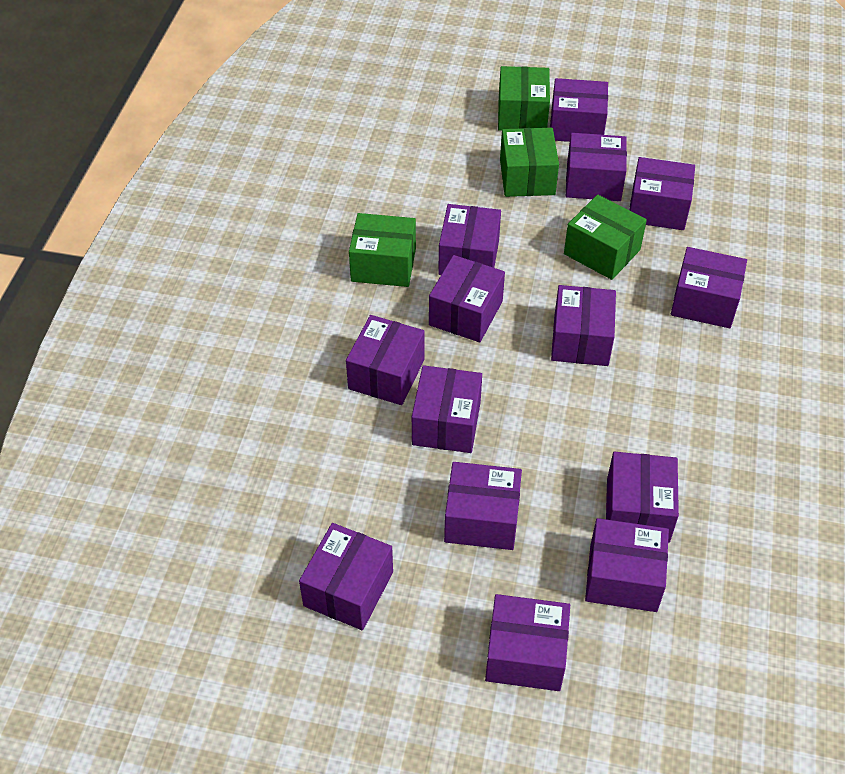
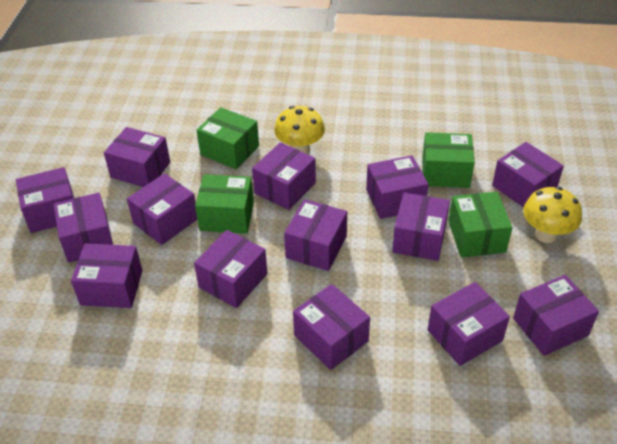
yellow mushroom: none = 0 -> [274,106,325,154] [523,187,582,243] = 2

